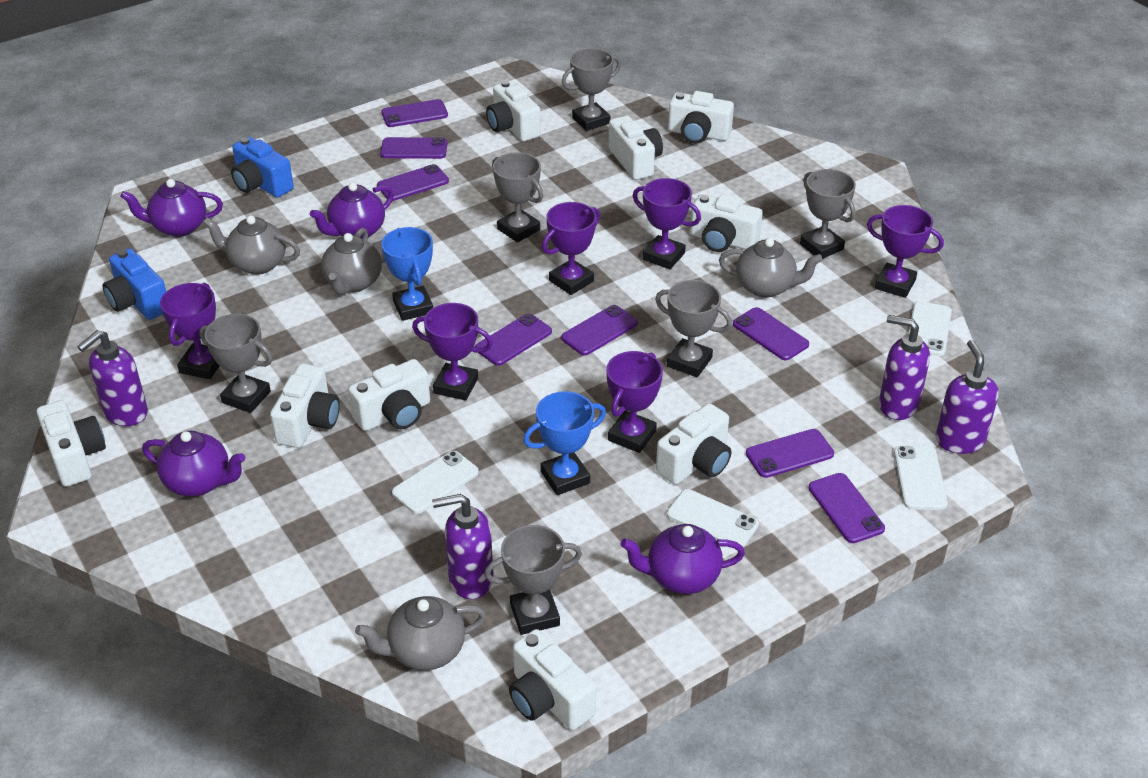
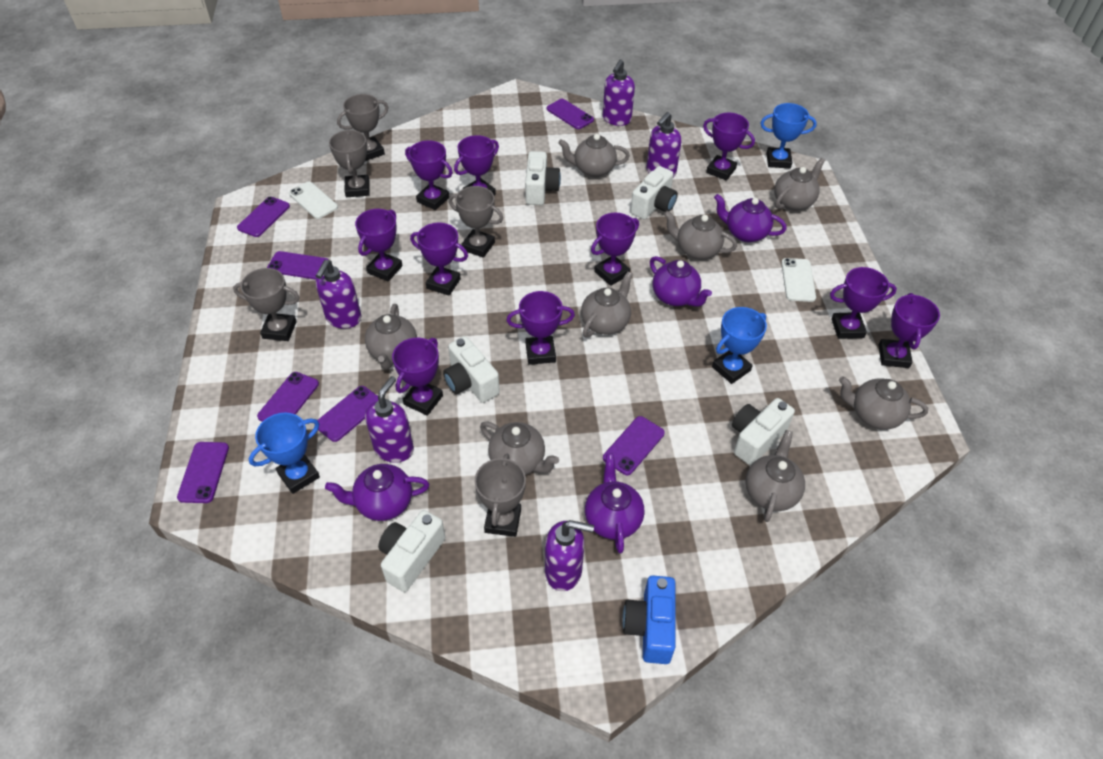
blue camera: [103,248,166,320] [231,137,294,198] = 2 -> [622,575,676,664] = 1
blue trophy: [381,227,433,321] [523,391,606,495] = 2 -> [249,413,320,494] [712,307,767,384] [760,103,817,168] = 3
grey teapot: [203,216,300,275] [321,228,382,295] [355,596,486,670] [719,238,822,298] = 4 -> [365,304,417,369] [480,421,559,475] [558,134,630,177] [581,271,633,338] [664,211,737,260] [745,430,805,522] [774,158,825,211] [839,376,928,430] = 8
grey trophy: [199,314,273,413] [484,525,582,635] [492,152,543,243] [562,48,621,131] [655,280,732,377] [800,169,856,259] = 6 -> [233,268,300,341] [329,130,370,197] [337,94,389,161] [449,186,503,258] [474,453,526,537] = 5
purple phone: [377,164,449,201] [380,137,447,159] [381,99,448,127] [475,313,552,366] [561,305,638,355] [733,307,809,360] [746,429,834,478] [808,473,885,543] = 8 -> [177,442,229,503] [237,197,290,237] [257,372,319,422] [267,251,329,280] [317,386,378,442] [547,99,594,129] [603,416,665,475] = 7
purple soap dispenser: [77,330,148,426] [432,494,494,599] [879,315,930,420] [936,340,999,454] = 4 -> [316,260,361,329] [365,376,414,463] [545,520,594,591] [603,60,635,126] [646,112,682,178] = 5
purple trophy: [160,283,219,379] [412,303,493,401] [542,202,600,295] [606,351,663,453] [633,178,701,269] [867,205,944,298] = 6 -> [355,209,402,282] [392,338,443,416] [405,140,453,210] [410,223,468,295] [454,135,499,196] [506,291,575,365] [591,213,639,286] [703,113,755,181] [830,267,897,339] [879,293,940,368] = 10
white camera: [37,400,106,487] [270,364,340,448] [348,359,430,431] [486,80,541,141] [509,629,596,730] [609,116,663,180] [656,403,731,484] [668,91,734,144] [690,194,763,252] = 9 -> [378,510,445,592] [443,336,500,403] [525,151,561,205] [630,166,678,220] [732,398,795,465] = 5
white phone: [392,451,479,514] [667,489,759,547] [894,446,948,510] [908,301,952,356] = 4 -> [289,182,338,219] [781,258,816,302] = 2

